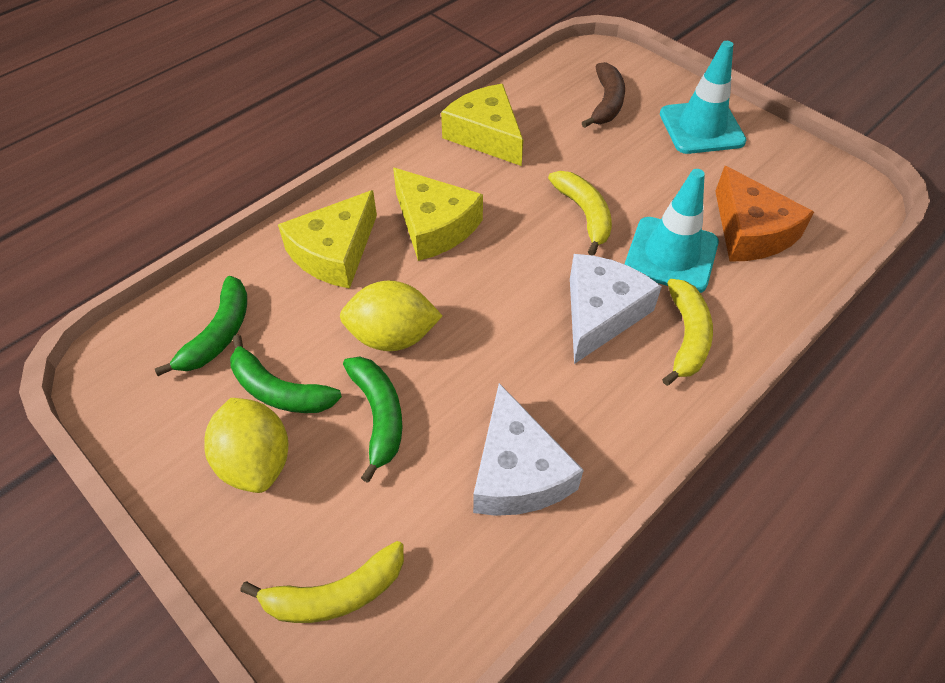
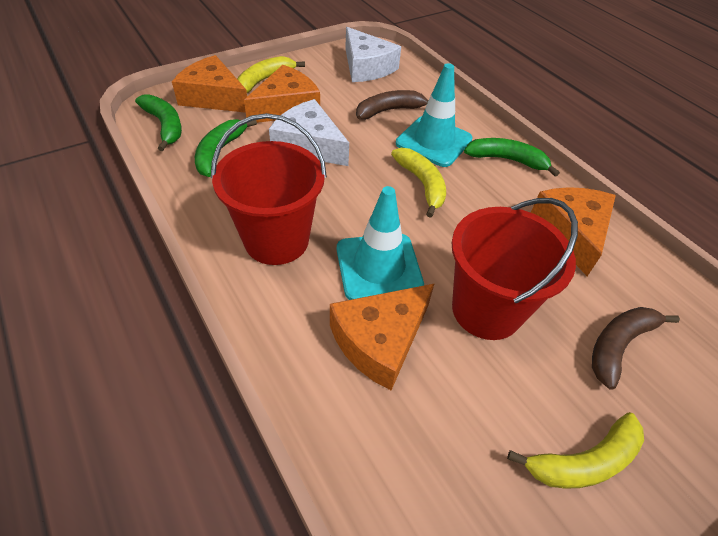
brown banana: [582,62,625,128] = 1 -> [356,90,429,120] [592,307,680,389] = 2
orange cheese: [715,166,814,262] = 1 -> [172,55,247,113] [244,65,320,123] [330,283,435,390] [531,187,616,276] = 4
red bucket: none = 0 -> [211,113,327,265] [452,198,578,340] = 2
yellow cheese: [278,190,377,289] [393,168,483,261] [441,84,523,166] = 3 -> none = 0
yellow lemon: [204,398,288,493] [340,280,442,351] = 2 -> none = 0

